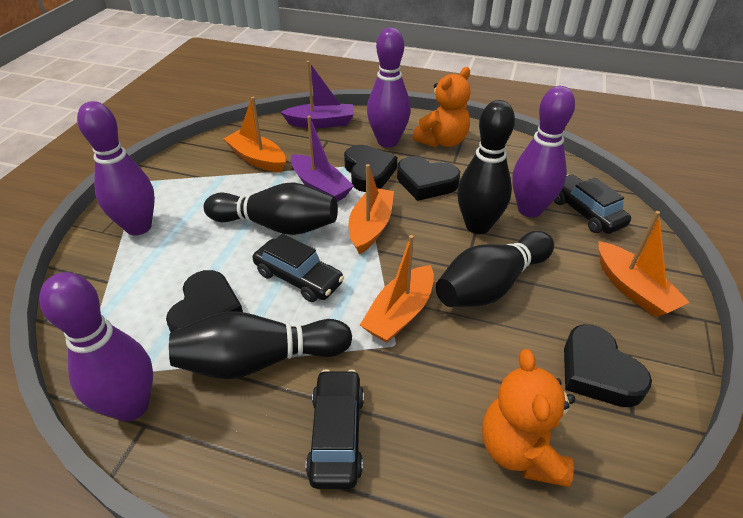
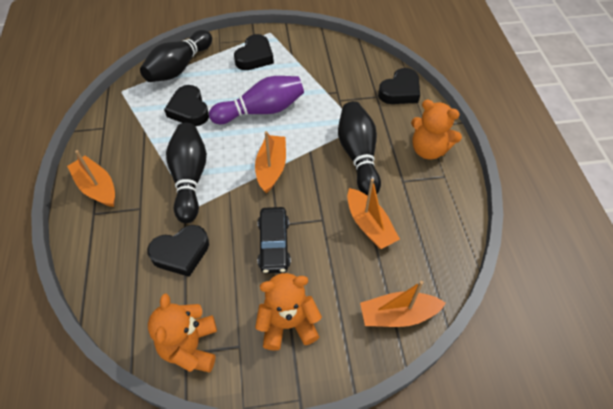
black bowling pin: [169,311,352,379] [204,182,338,235] [436,231,554,307] [457,100,515,234] = 4 -> [140,30,212,82] [166,123,207,223] [338,101,381,196] = 3
black car: [253,233,344,302] [306,369,364,489] [554,174,631,234] = 3 -> [258,207,291,273] = 1
orange teddy bear: [413,67,471,148] [482,349,575,487] = 2 -> [148,294,217,372] [255,273,322,351] [411,100,462,159] = 3
purple boat: [281,61,354,128] [291,116,354,202] = 2 -> none = 0
purple bowling pin: [39,272,153,421] [77,101,155,236] [367,28,411,148] [512,86,575,217] = 4 -> [209,76,304,124] = 1

